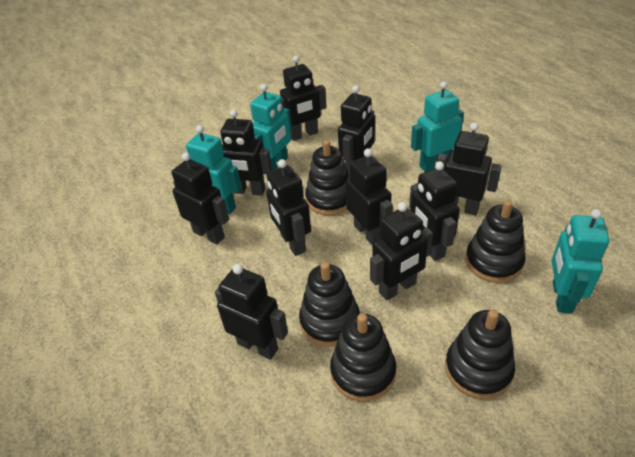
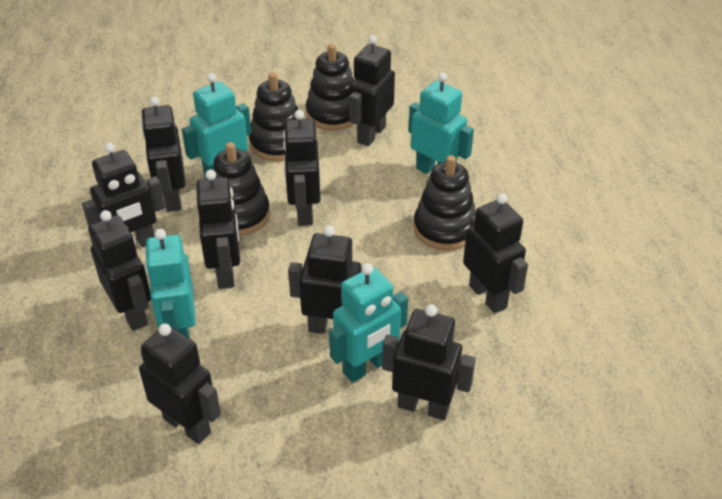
black stacking toy: [299,262,360,347] [305,140,349,215] [330,313,396,402] [445,310,515,399] [466,200,525,283] = 5 -> [213,142,270,236] [249,72,298,161] [306,44,354,131] [414,155,476,250] = 4

